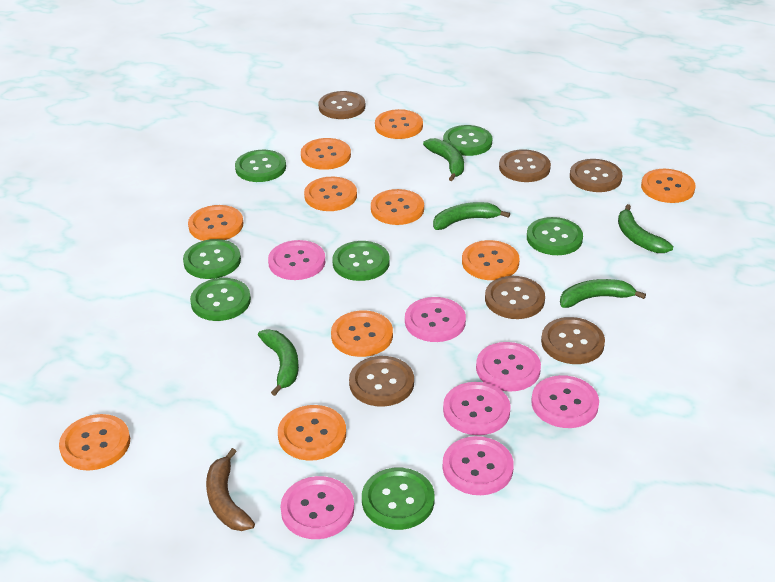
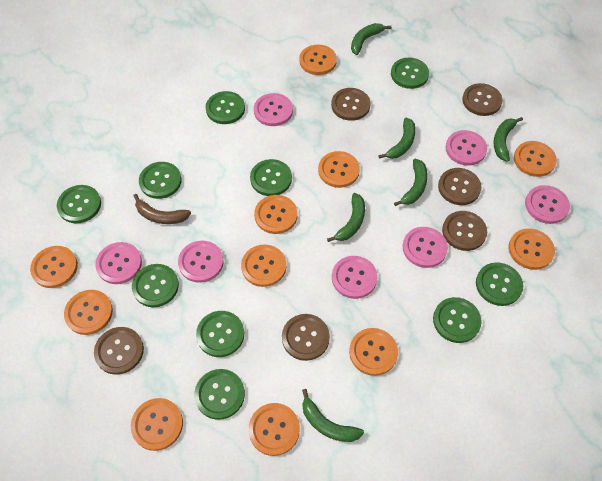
green banana: [258,329,299,396] [423,138,464,181] [433,202,510,230] [560,279,646,308] [618,204,673,253] = 5 -> [302,389,364,442] [327,193,365,242] [351,23,391,55] [378,117,416,159] [394,159,428,206] [494,117,523,162] = 6
green button: [183,239,241,279] [190,278,251,321] [235,150,286,182] [332,241,390,281] [362,468,435,530] [443,125,492,156] [527,217,583,255] = 7 -> [57,185,101,223] [132,264,179,307] [139,162,182,199] [194,369,245,420] [196,311,244,357] [206,91,245,124] [250,159,292,196] [391,58,429,89] [433,297,482,343] [476,262,523,306] = 10
orange button: [59,414,130,471] [188,205,243,241] [278,405,346,461] [301,138,351,170] [304,177,357,211] [331,311,393,357] [371,189,424,225] [375,109,423,139] [462,240,520,280] [641,169,696,203] = 10 -> [30,246,78,288] [64,290,113,335] [131,398,183,451] [241,245,286,287] [248,403,300,456] [254,195,298,234] [299,45,337,75] [318,151,360,188] [349,328,398,376] [509,228,555,270] [514,141,557,177] = 11

